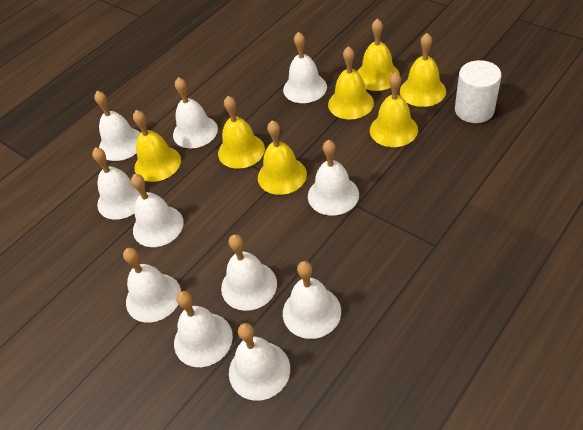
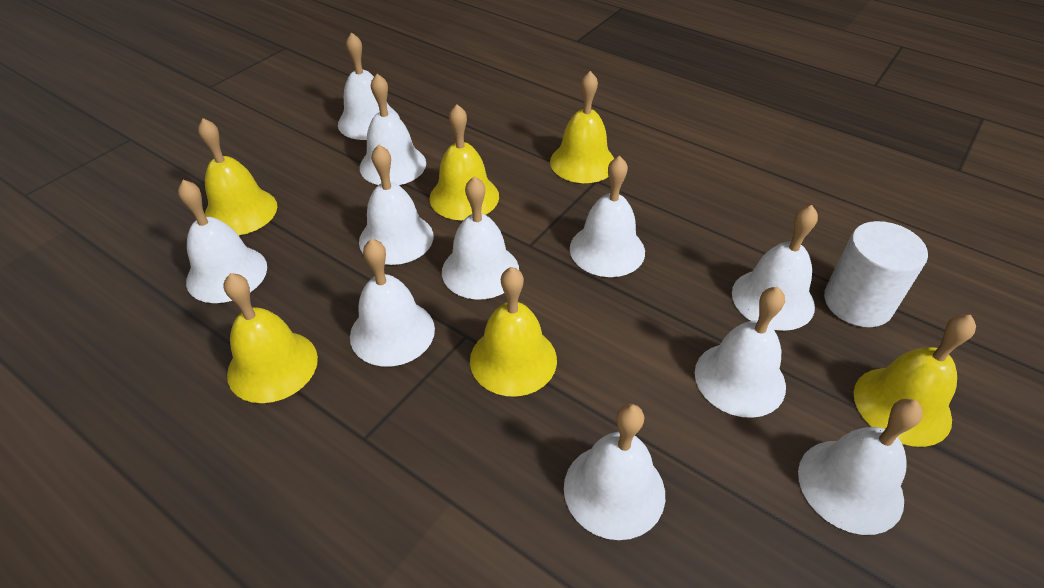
yellow bell: [133,110,181,182] [218,96,265,169] [258,120,307,195] [328,46,374,120] [357,19,400,91] [370,72,418,147] [400,33,446,107] = 7 -> [198,118,277,235] [224,273,318,403] [430,104,499,220] [470,267,557,396] [550,71,615,183] [854,315,976,447] = 6

